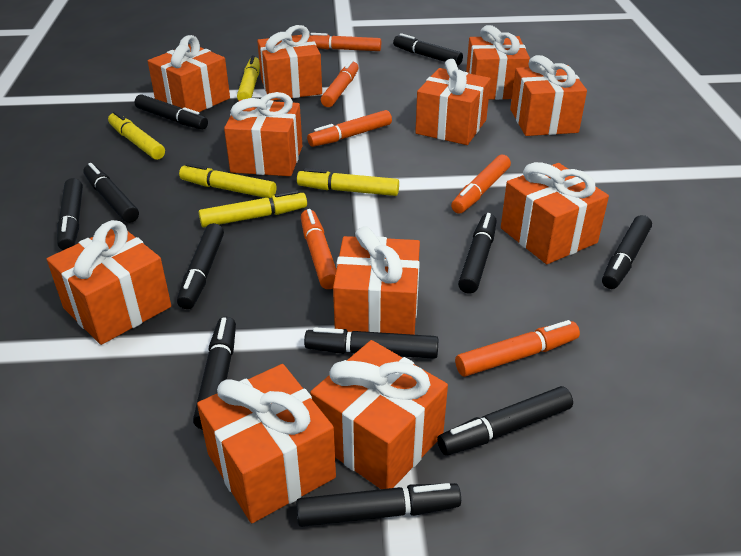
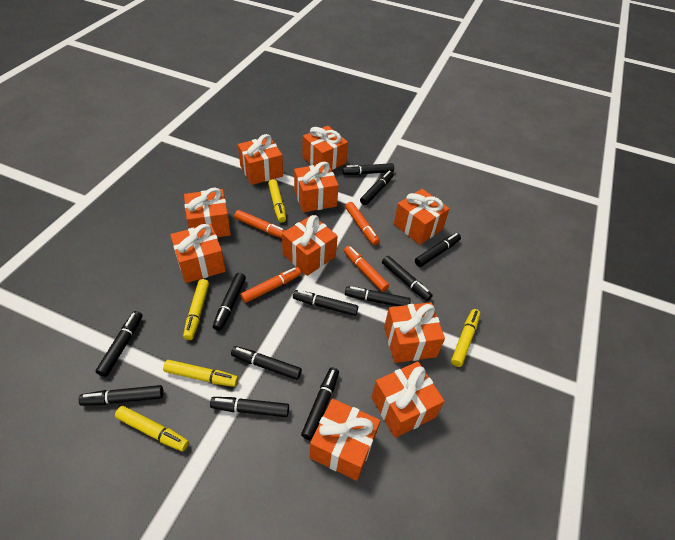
black marker: [57,178,83,250] [83,163,139,223] [135,94,208,130] [177,223,224,309] [193,317,236,430] [296,483,461,527] [304,327,438,359] [393,33,463,65] [437,386,573,456] [458,213,497,294] [602,215,652,289] = 11 -> [79,385,163,406] [95,311,142,377] [210,397,289,417] [213,273,246,331] [231,346,302,380] [293,290,358,316] [301,368,339,440] [342,163,394,175] [345,286,411,306] [360,171,394,205] [382,256,433,301] [415,233,461,267] = 12
orange gift: [47,220,171,345] [148,35,230,112] [197,364,336,523] [224,92,302,176] [257,25,322,101] [310,340,448,489] [333,226,420,335] [415,59,491,145] [466,25,530,100] [501,162,609,264] [510,55,587,136] = 11 -> [170,224,226,283] [184,188,231,237] [238,134,283,185] [282,215,338,276] [294,162,339,212] [303,126,348,170] [310,398,380,481] [372,362,444,438] [384,302,445,363] [394,189,449,245] = 10
orange marker: [301,209,336,289] [307,110,392,147] [310,33,381,51] [321,60,359,107] [451,155,511,214] [455,320,580,377] = 6 -> [234,210,286,238] [241,267,301,303] [344,246,389,292] [345,202,380,245] = 4

